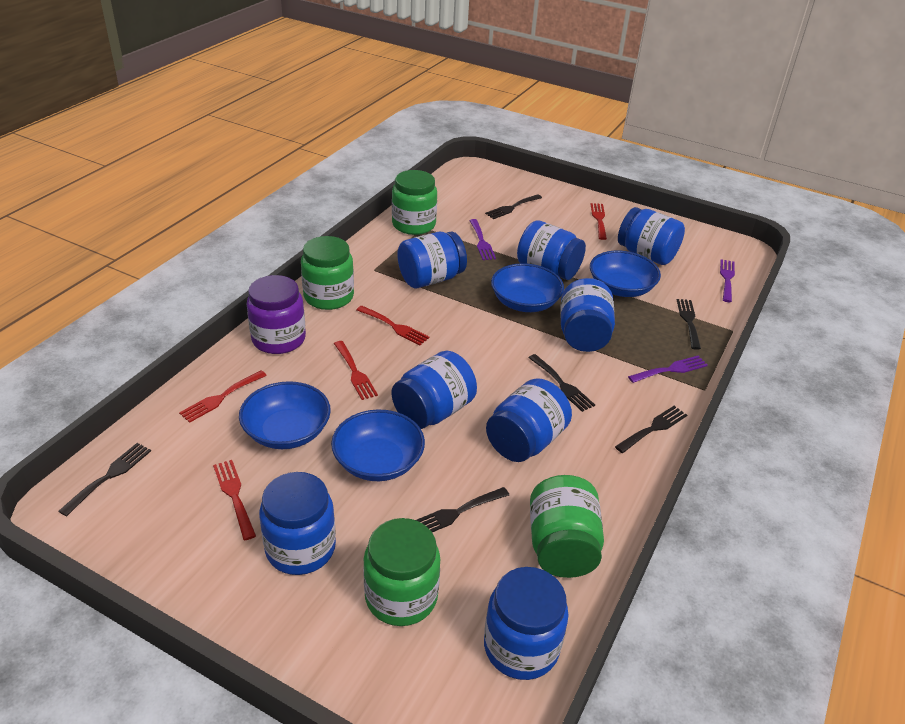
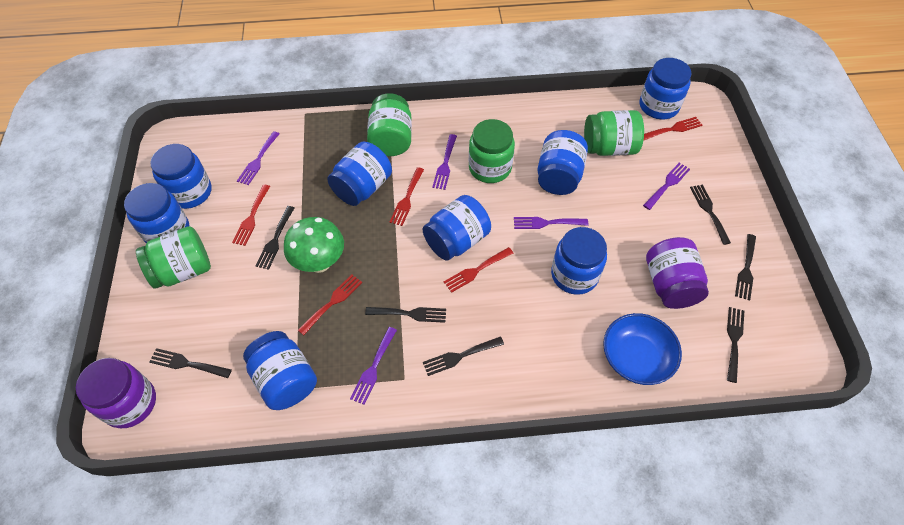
black fork: [58,443,151,517] [416,487,509,532] [485,194,542,219] [528,354,595,412] [615,406,687,453] [677,299,701,350] = 6 -> [149,348,232,378] [255,206,294,270] [365,307,446,323] [423,336,504,376] [690,185,731,245] [727,307,744,383] [735,234,756,300] = 7
blue bowl: [239,381,331,449] [331,409,425,481] [491,263,564,312] [590,251,661,297] = 4 -> [603,313,682,385] = 1
green mushroom: none = 0 -> [284,217,344,273] = 1
purple fork: [469,219,496,260] [628,356,708,383] [720,259,735,302] = 3 -> [237,131,279,185] [350,327,397,405] [432,134,457,190] [514,217,588,229] [643,163,690,210] = 5
purple jar: [247,275,306,354] = 1 -> [76,358,156,428] [646,237,709,309] = 2

